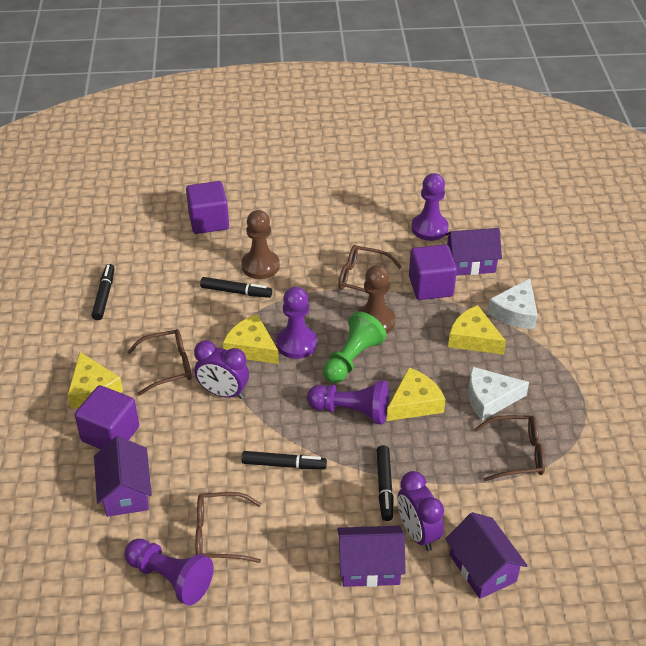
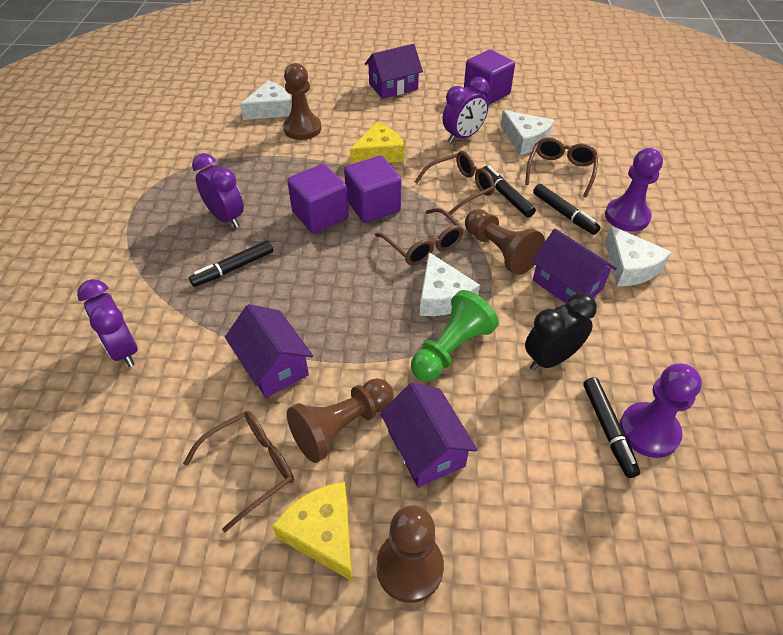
black clock: none = 0 -> [525,293,597,371] = 1
brown pawn: [241,210,280,279] [358,265,396,334] = 2 -> [283,63,322,140] [287,378,394,463] [376,505,444,603] [465,209,545,275] = 4
purple clock: [194,340,249,399] [397,471,444,551] = 2 -> [77,279,138,367] [192,153,244,228] [443,77,489,143] = 3
purple pawn: [124,538,214,606] [276,287,317,359] [307,380,389,425] [411,173,449,241] = 4 -> [605,148,663,231] [620,364,702,458] = 2
white cheese: [469,367,529,420] [488,278,538,329] = 2 -> [240,80,292,120] [420,252,480,316] [500,110,554,155] [605,226,671,286] = 4
yellow cheese: [67,352,123,408] [223,314,279,364] [387,368,446,421] [448,305,506,355] = 4 -> [272,482,352,581] [350,122,404,164] = 2

